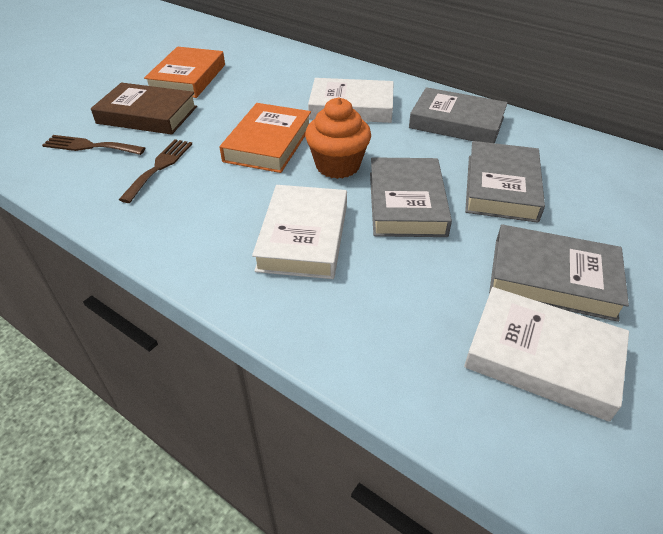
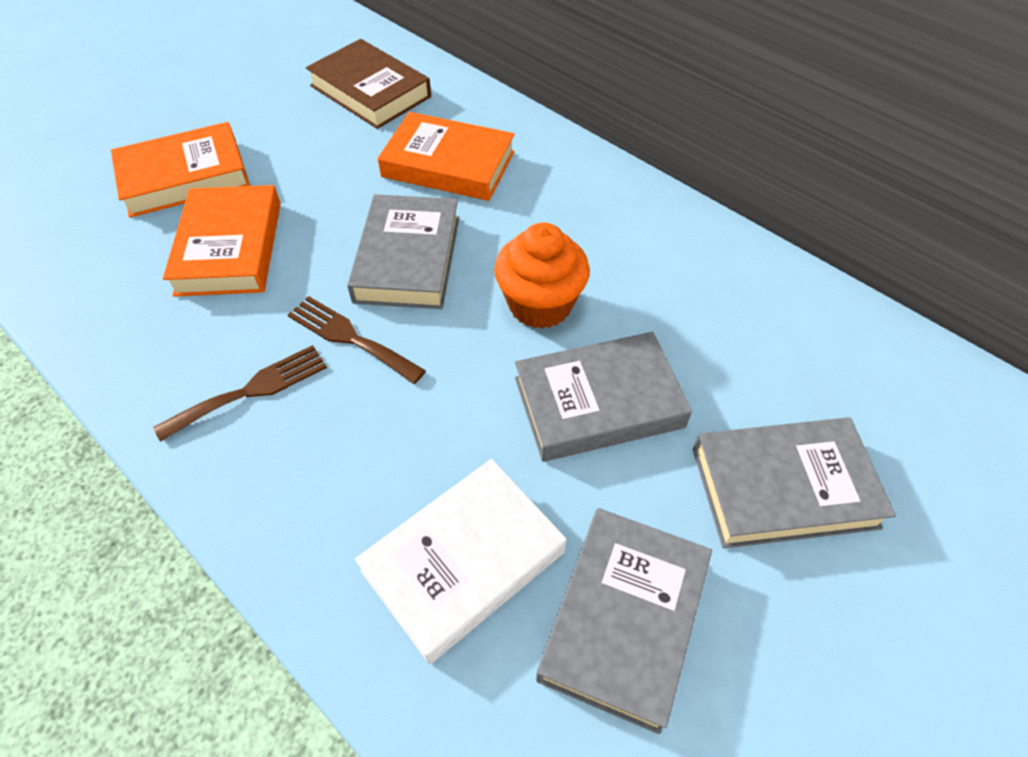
orange book: [144,47,225,98] [220,103,311,173] = 2 -> [111,122,250,218] [163,185,281,297] [378,112,514,201] = 3
white book: [252,185,347,279] [308,78,393,123] [464,287,629,422] = 3 -> [355,459,566,664] = 1

